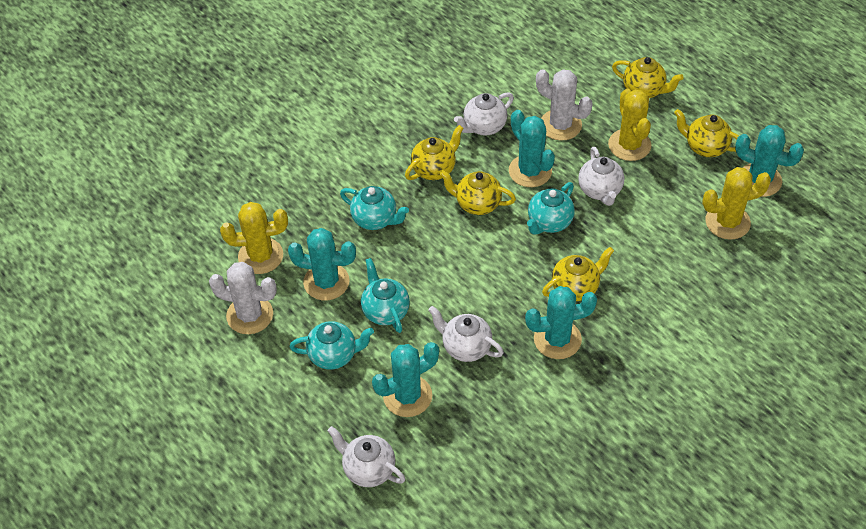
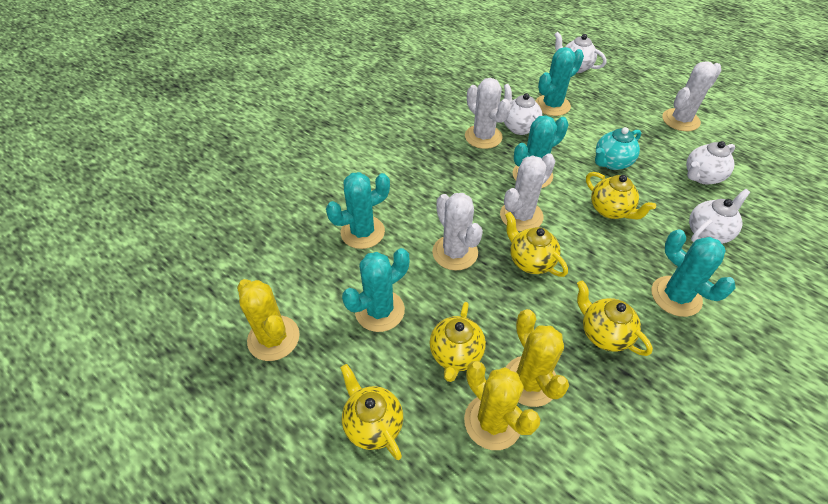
turquoise teapot: [289,321,374,370] [340,186,409,230] [361,258,410,333] [527,182,575,235] = 4 -> [595,127,641,170] = 1
white cactus: [209,262,277,334] [536,69,592,141] = 2 -> [432,193,483,271] [465,78,511,149] [500,153,555,231] [662,61,721,131] = 4

